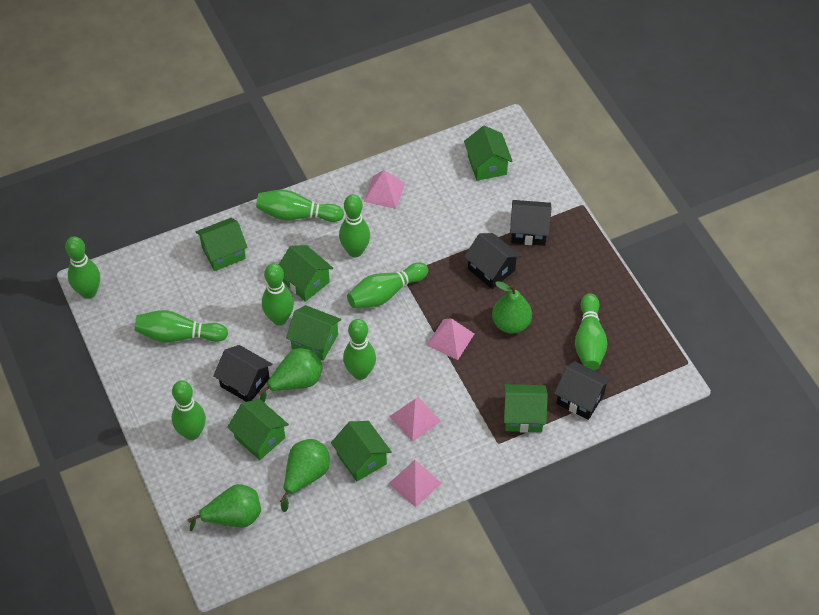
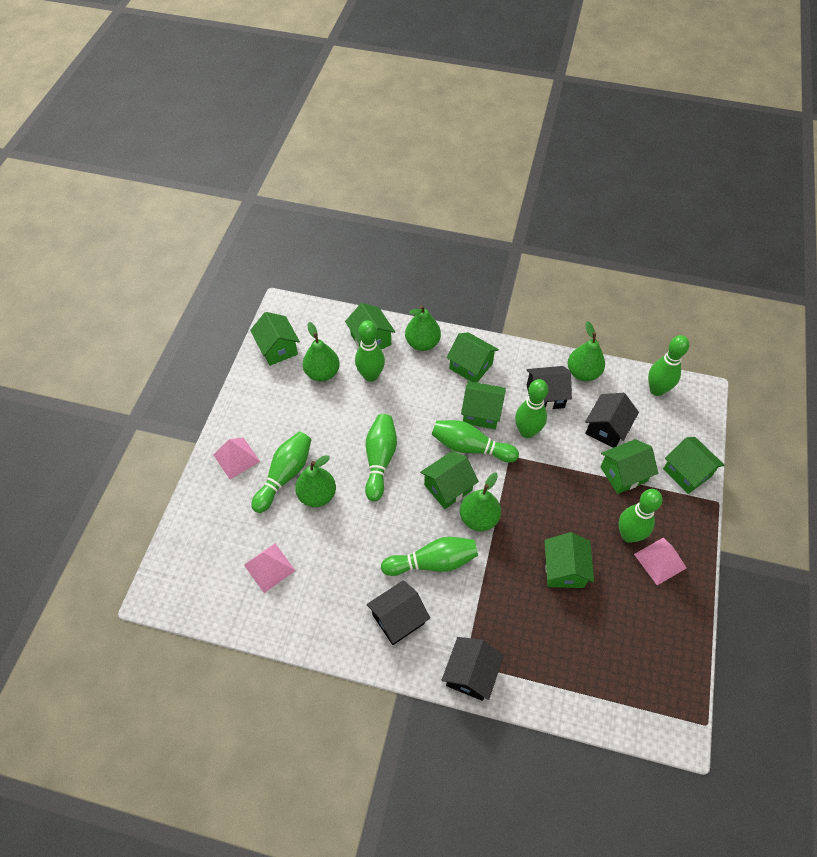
green bowling pin: [65,236,100,299] [135,310,228,342] [172,380,206,440] [256,190,344,222] [262,263,294,325] [339,194,370,257] [343,319,376,380] [347,263,428,308] [575,293,608,370] = 9 -> [251,432,311,513] [355,320,385,382] [365,414,397,501] [381,537,478,576] [432,420,519,462] [515,379,548,438] [619,489,662,543] [648,335,689,396] = 8
green house: [196,218,248,271] [227,399,289,460] [279,245,333,302] [286,305,341,361] [331,421,392,481] [464,126,513,181] [504,384,548,433] = 7 -> [250,312,300,366] [345,303,395,349] [420,451,479,509] [446,332,499,383] [461,381,506,429] [544,532,594,588] [600,439,658,494] [663,437,724,494] = 8
green pear: [188,484,261,531] [259,348,323,403] [280,439,330,512] [492,281,532,334] = 4 -> [295,455,336,507] [303,322,340,381] [405,305,441,351] [460,473,501,531] [568,321,605,381] = 5
pink pyramid: [364,170,405,209] [388,460,441,507] [389,397,441,442] [427,318,474,360] = 4 -> [213,437,260,479] [244,544,296,593] [634,538,687,585] = 3

